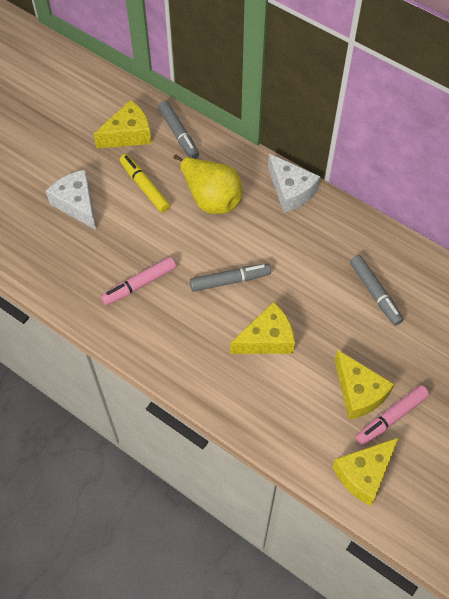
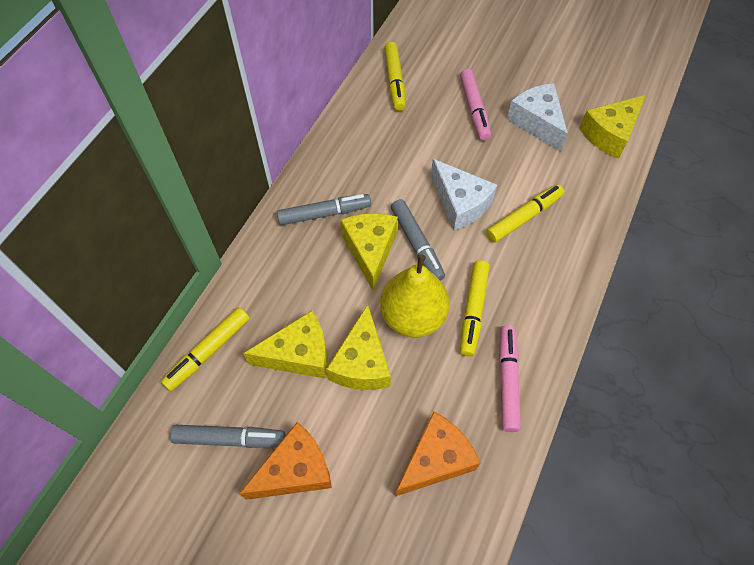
orange cheese: none = 0 -> [239,422,332,500] [395,411,481,496] = 2
yellow marker: [120,154,170,212] = 1 -> [161,307,250,391] [384,42,406,111] [460,260,490,357] [486,184,564,243] = 4

